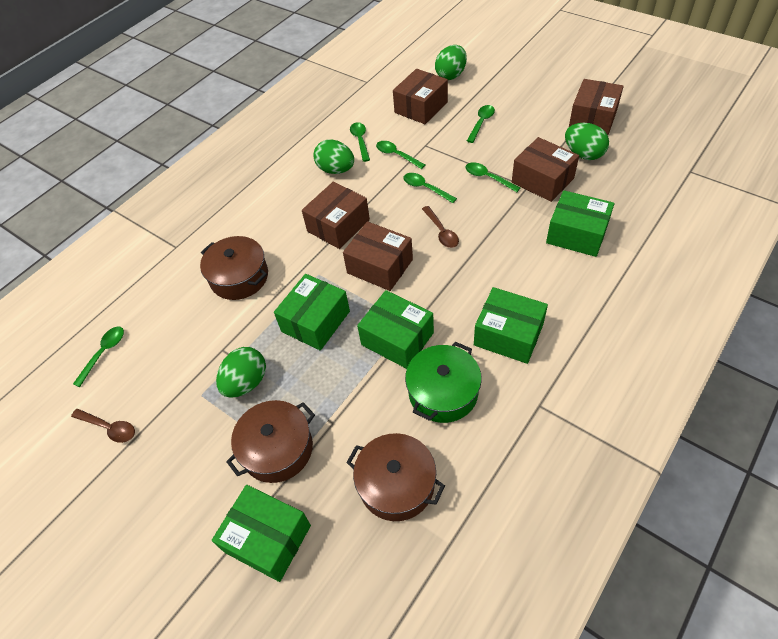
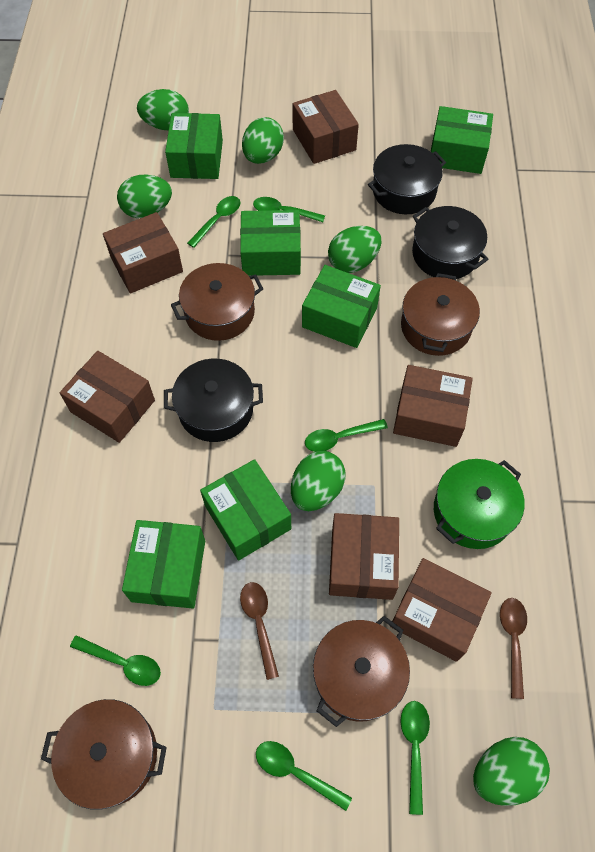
black pot: none = 0 -> [164,359,263,442] [368,144,446,214] [412,206,488,279] = 3
brown box: [302,182,370,249] [343,221,413,291] [393,69,448,124] [512,137,579,202] [569,79,624,135] = 5 -> [60,351,155,443] [103,212,183,294] [292,90,359,164] [329,513,399,600] [390,558,492,662] [393,365,473,447] = 6
brown pot: [200,236,268,300] [226,400,315,483] [346,433,445,521] = 3 -> [41,699,167,810] [171,263,263,341] [313,616,410,727] [401,273,480,356] = 4
green box: [212,485,311,582] [274,274,350,351] [357,290,434,369] [474,287,548,364] [546,190,614,257] = 5 -> [122,520,205,609] [165,113,223,179] [200,459,291,561] [240,210,301,276] [302,265,381,348] [431,106,493,174] = 6
green egg: [216,347,266,398] [313,139,354,174] [435,45,467,80] [565,123,609,160] = 4 -> [117,174,172,218] [137,89,189,130] [242,117,284,164] [291,451,346,511] [328,226,381,273] [473,737,550,806] = 6

